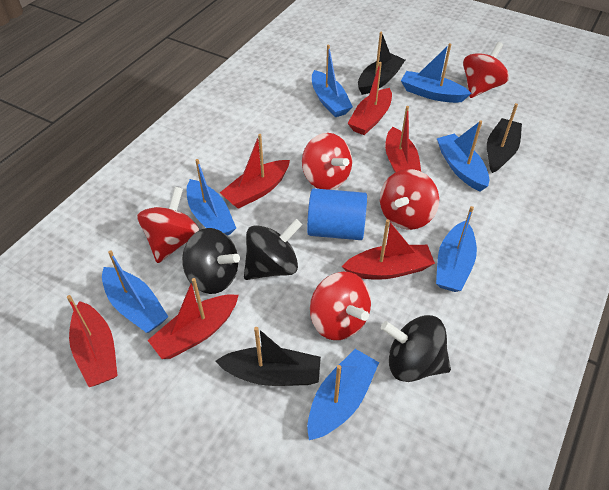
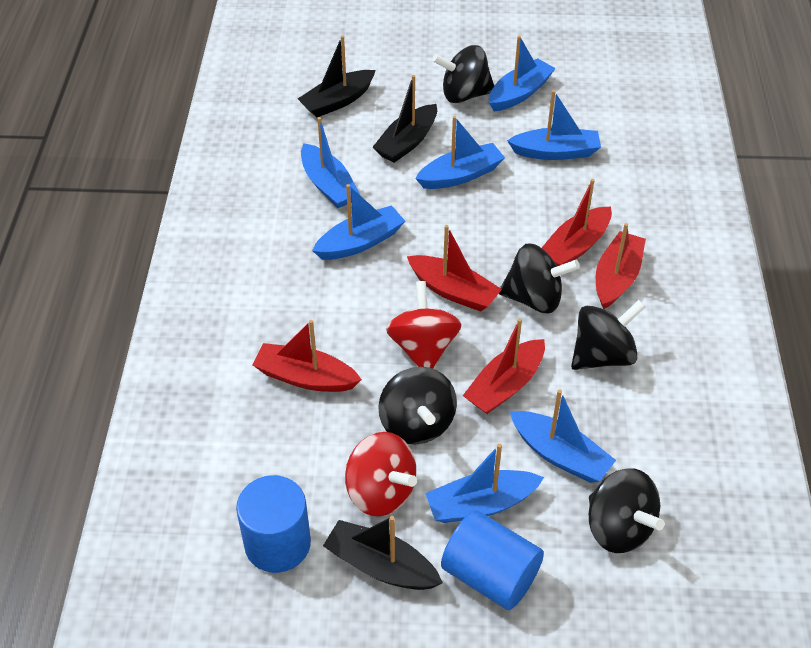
black spinning top: [182,228,240,294] [244,219,302,280] [381,315,451,382] = 3 -> [378,367,457,444] [432,45,494,103] [499,243,580,313] [571,300,645,370] [589,468,665,553] = 5
blue cylinder: [307,188,367,240] = 1 -> [236,475,311,573] [441,510,544,610] = 2
red boat: [67,295,118,387] [148,278,239,359] [220,134,290,209] [342,219,435,280] [347,62,392,135] [385,106,421,173] = 6 -> [252,320,362,392] [407,225,502,312] [463,318,545,414] [542,179,612,266] [596,223,646,309] = 5
red spinning top: [137,187,199,263] [302,133,352,190] [310,272,371,340] [380,169,439,230] [463,42,509,98] = 5 -> [345,432,417,516] [386,281,462,369] = 2

